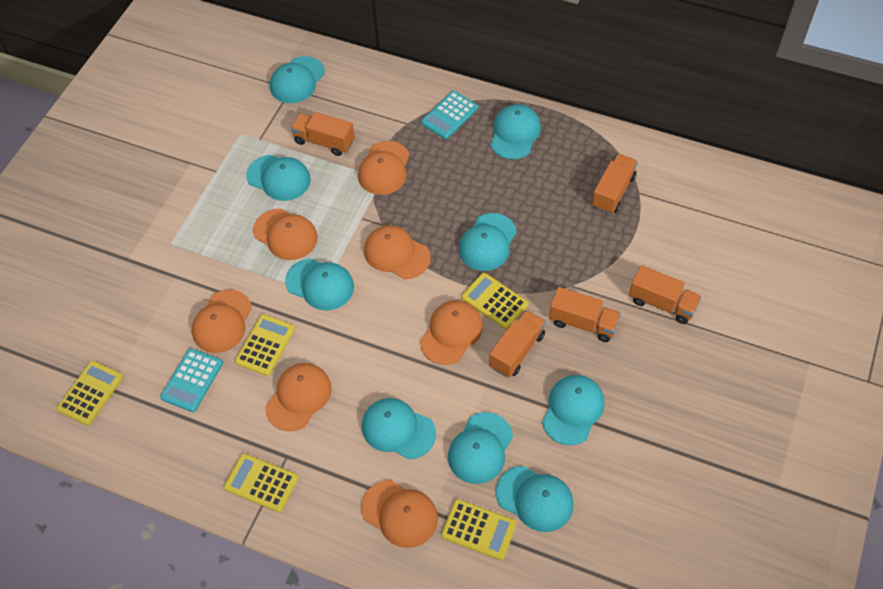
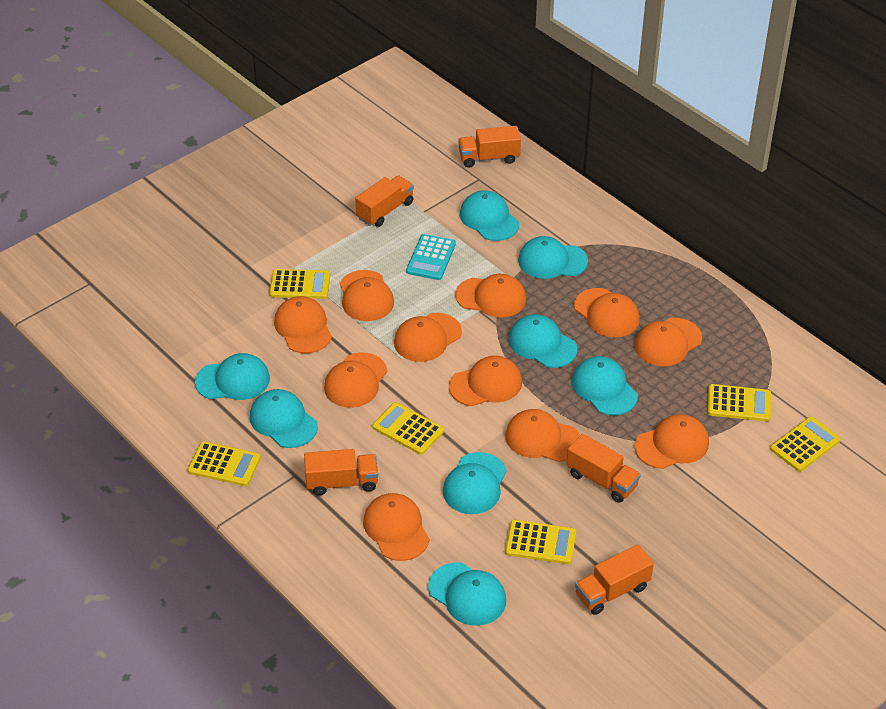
orange cap: [192,289,252,353] [253,209,318,260] [265,363,332,431] [358,141,409,195] [361,480,438,548] [364,225,431,279] [420,300,483,365] = 7 -> [274,296,332,353] [324,352,387,408] [340,270,394,321] [363,493,430,561] [394,313,462,362] [449,356,522,406] [455,274,526,318] [505,409,580,462] [574,288,640,337] [634,318,702,366] [634,414,709,469] = 11
turquoise calculator: [160,348,223,412] [421,91,478,139] = 2 -> [406,234,456,280] = 1
turquoise cap: [246,155,311,201] [270,56,325,103] [285,258,354,310] [362,398,436,459] [448,412,513,484] [459,213,517,271] [490,104,541,159] [496,466,574,532] [542,375,605,445] = 9 -> [195,353,270,400] [250,389,318,448] [428,562,506,626] [443,452,507,514] [460,190,519,241] [509,314,577,368] [518,236,588,279] [572,356,638,415] = 8
yellow calculator: [57,361,123,426] [224,453,298,512] [235,314,295,376] [441,499,517,560] [461,273,529,329] = 5 -> [188,441,261,486] [269,269,330,299] [372,402,444,455] [505,520,576,564] [707,384,771,422] [770,416,841,472] = 6

